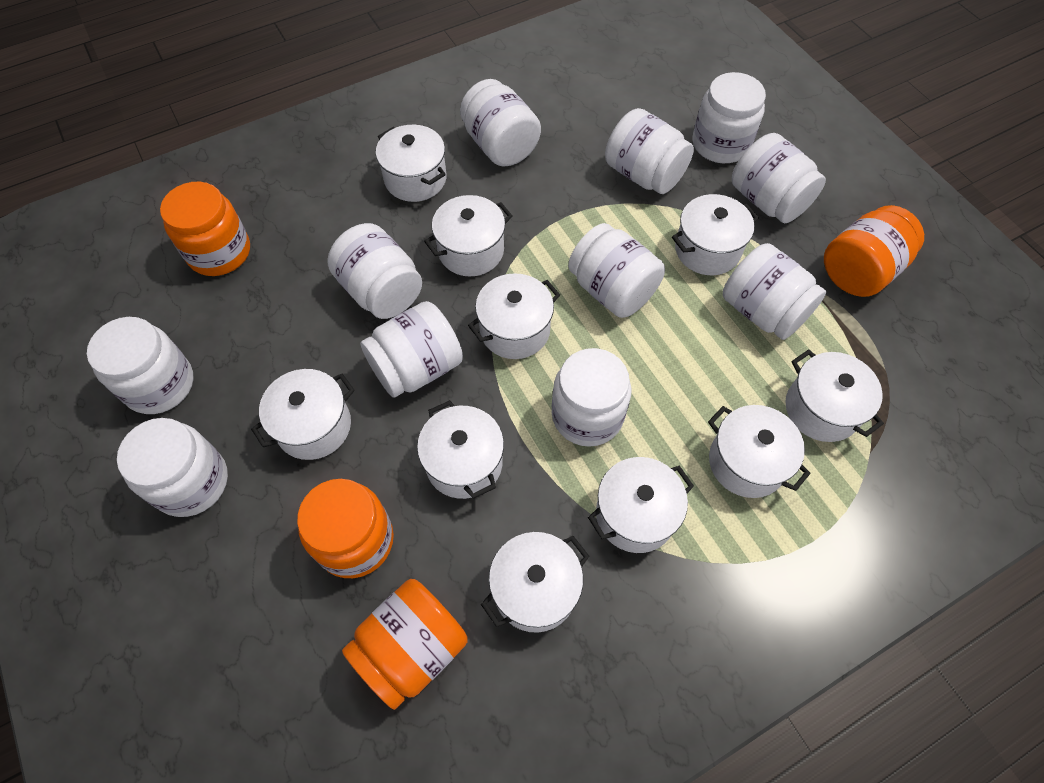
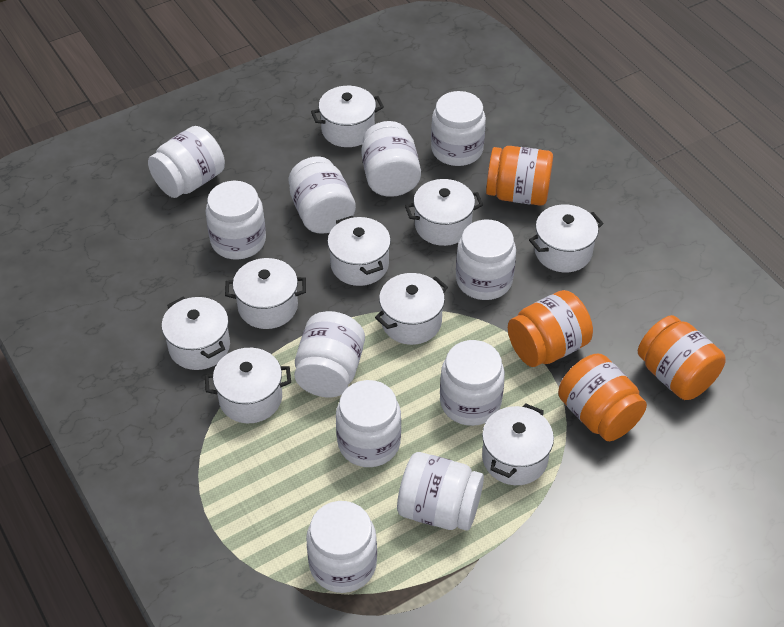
white pot: [251,369,355,460] [376,125,446,202] [417,400,504,499] [424,195,512,276] [468,273,560,359] [481,532,589,633] [588,457,694,553] [672,194,759,275] [708,405,810,498] [785,350,884,442] = 10 -> [162,297,230,370] [205,348,291,423] [225,258,306,329] [311,86,384,147] [327,216,391,286] [375,273,448,345] [405,179,483,246] [482,403,554,485] [529,204,604,272] = 9

